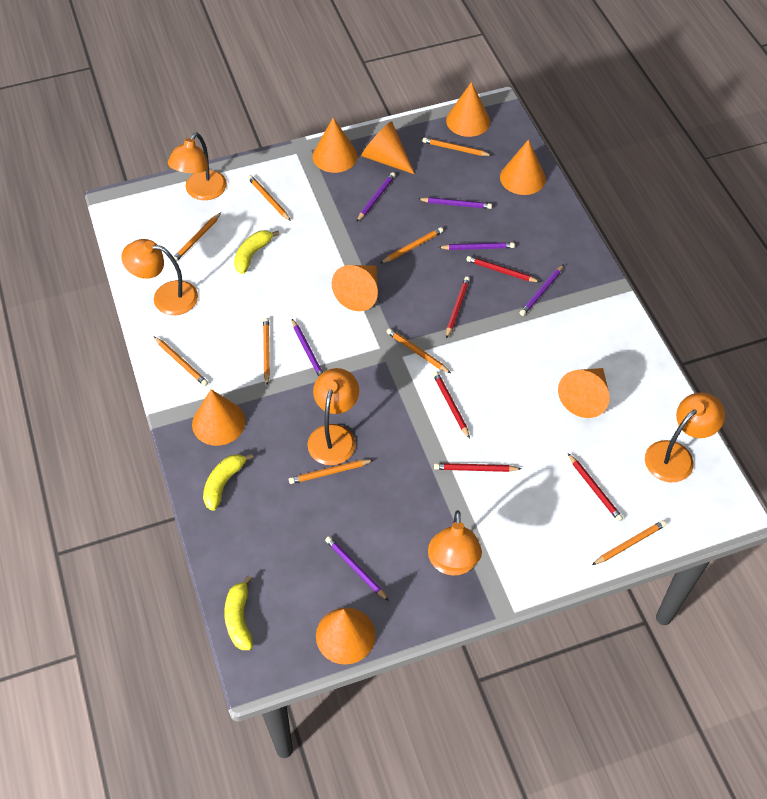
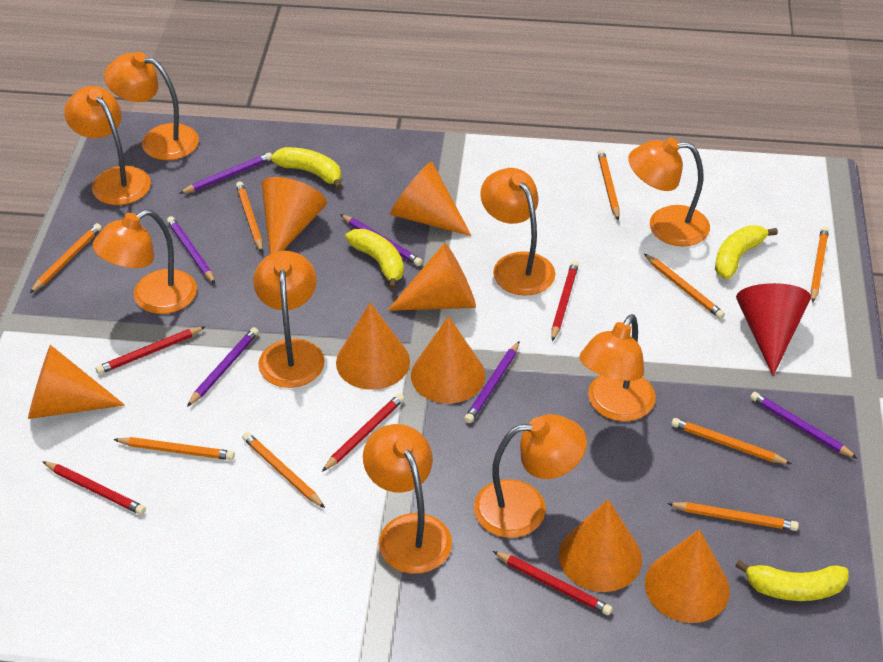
orange lamp: [121,239,198,315] [168,132,227,200] [307,368,359,465] [428,510,482,576] [645,393,725,482] = 5 -> [64,86,151,205] [92,210,197,314] [104,52,199,160] [253,251,325,388] [363,424,452,574] [474,414,587,538] [480,168,556,296] [579,314,656,421] [628,138,710,246] = 9
red cone: none = 0 -> [736,283,811,376] = 1
yellow banana: [203,453,253,511] [224,576,253,650] [234,230,280,274] = 3 -> [271,147,343,190] [345,229,404,290] [715,225,778,279] [735,560,849,601] = 4

